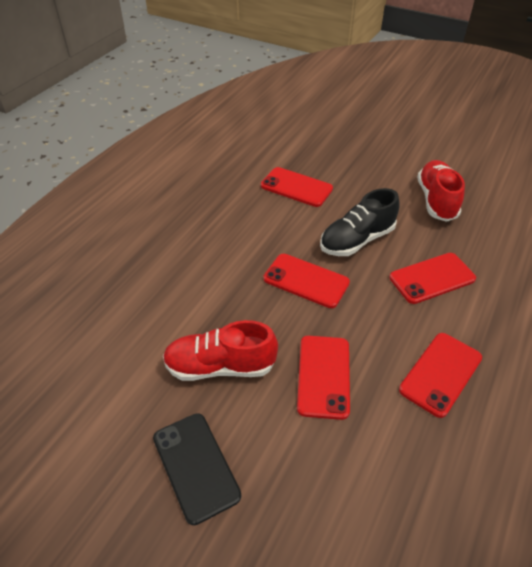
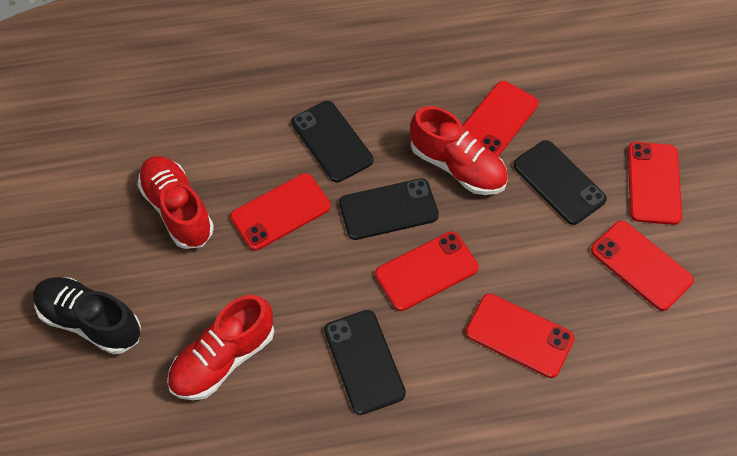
black phone: [153,413,241,525] = 1 -> [291,101,373,183] [324,310,406,415] [339,178,439,240] [513,140,607,225] = 4
red phone: [261,167,333,207] [264,254,350,308] [297,336,350,420] [389,253,476,304] [399,333,482,418] = 5 -> [230,173,331,251] [375,231,479,311] [462,81,539,157] [466,293,574,378] [591,221,694,311] [628,142,682,225] = 6
red shoe: [163,320,278,381] [417,160,465,222] = 2 -> [137,156,214,249] [167,295,274,400] [410,106,508,195] = 3

